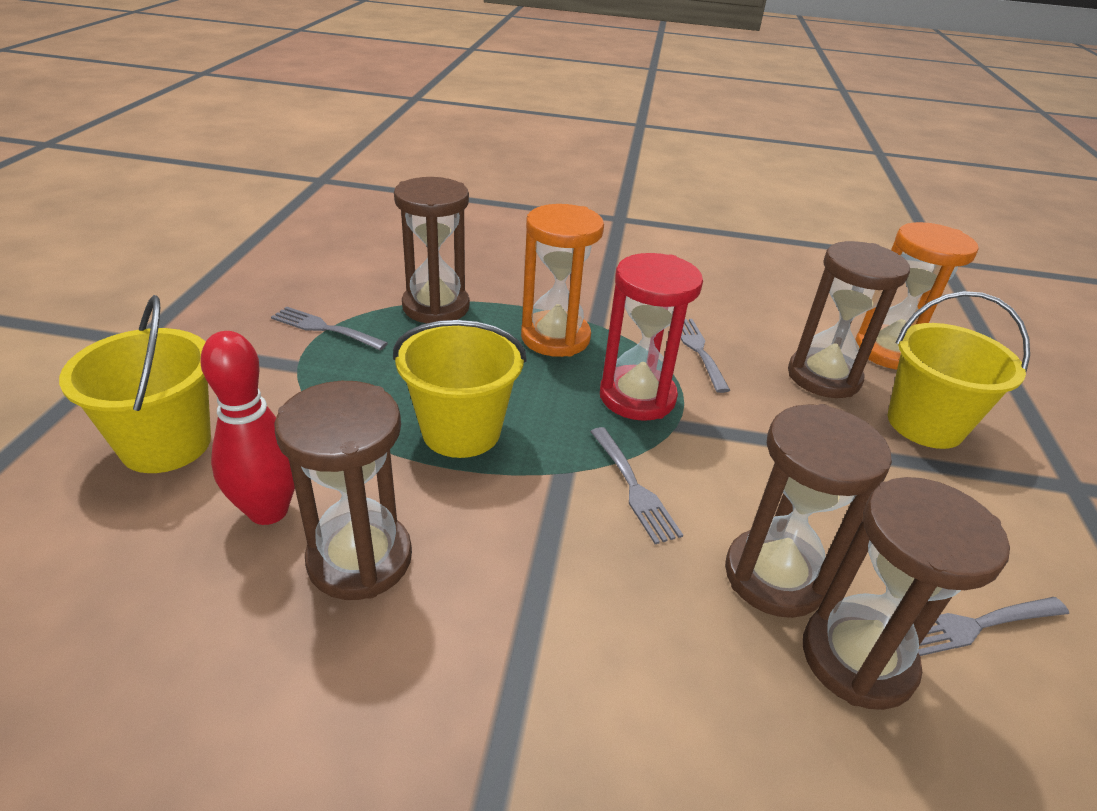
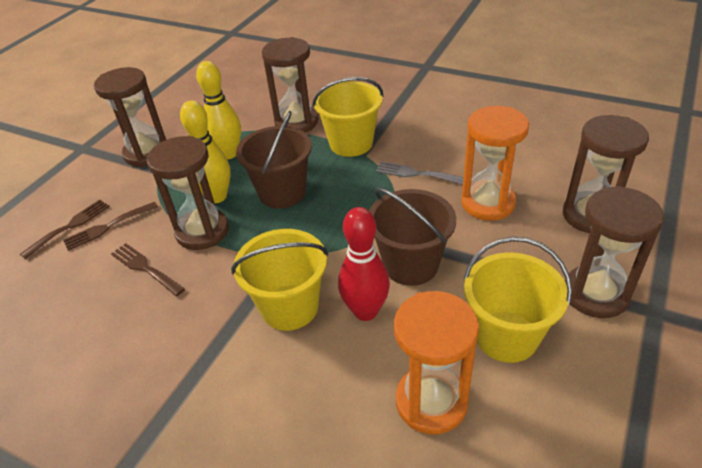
brown bucket: none = 0 -> [236,111,312,208] [369,187,456,286] = 2
brown fork: none = 0 -> [20,199,110,259] [63,202,158,251] [111,243,185,296] = 3
grey fork: [271,307,388,350] [590,427,683,544] [681,319,730,393] [918,597,1069,656] = 4 -> [376,161,464,184] = 1
red hourglass: [600,253,703,421] = 1 -> none = 0
yellow bowling pin: none = 0 -> [180,101,230,203] [196,61,241,159] = 2

